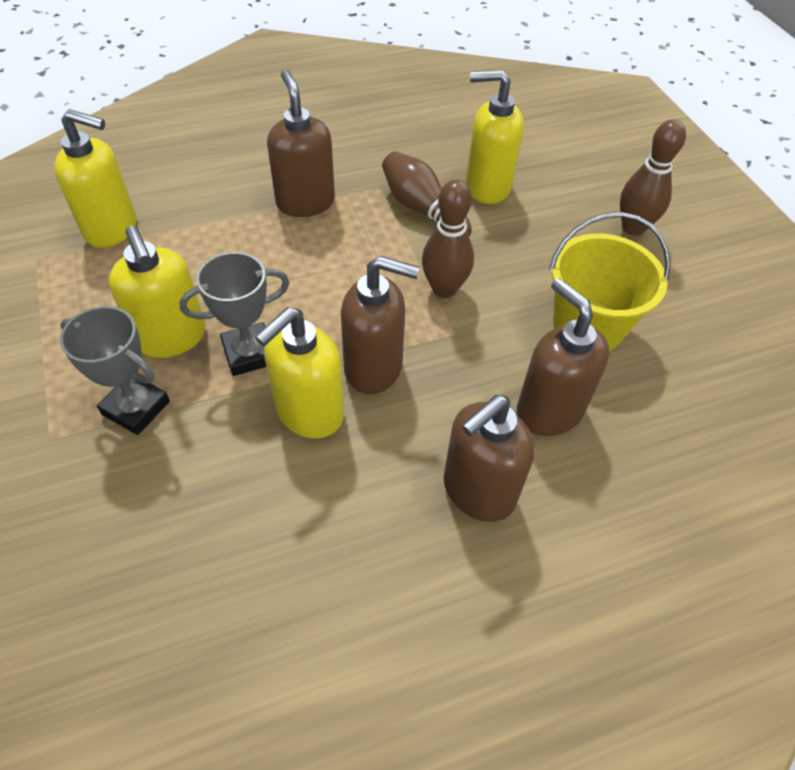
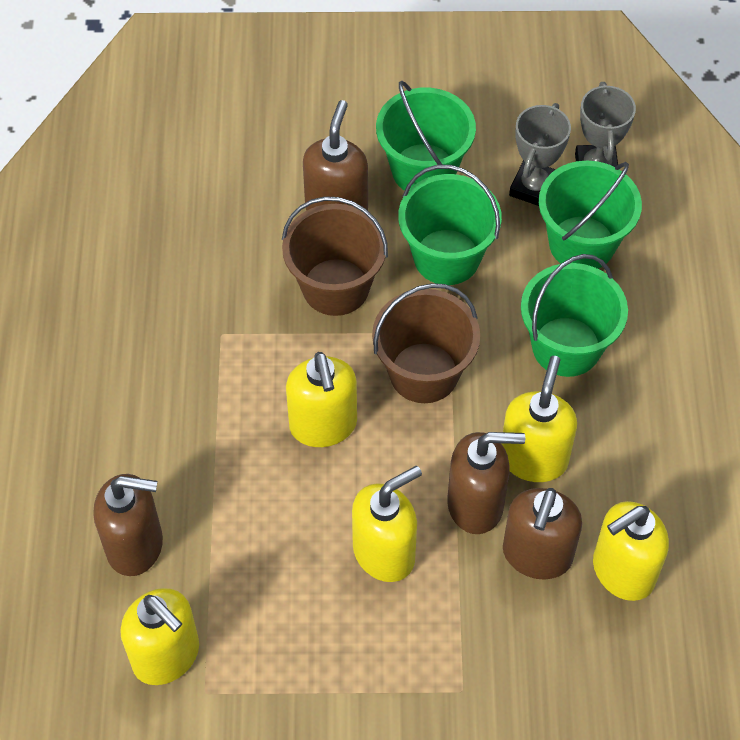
brown bowling pin: [382,151,472,237] [422,179,474,298] [620,119,686,236] = 3 -> none = 0
brown bucket: none = 0 -> [282,196,388,316] [372,283,480,403] = 2
green bucket: none = 0 -> [376,81,476,191] [398,165,502,285] [521,254,628,377] [539,160,642,269] = 4
yellow bucket: [549,212,670,351] = 1 -> none = 0
yellow soap dispenser: [54,109,137,248] [109,226,205,358] [255,307,344,439] [466,70,524,204] = 4 -> [121,588,199,685] [286,352,357,447] [352,466,422,582] [501,356,577,482] [593,501,669,601] = 5

